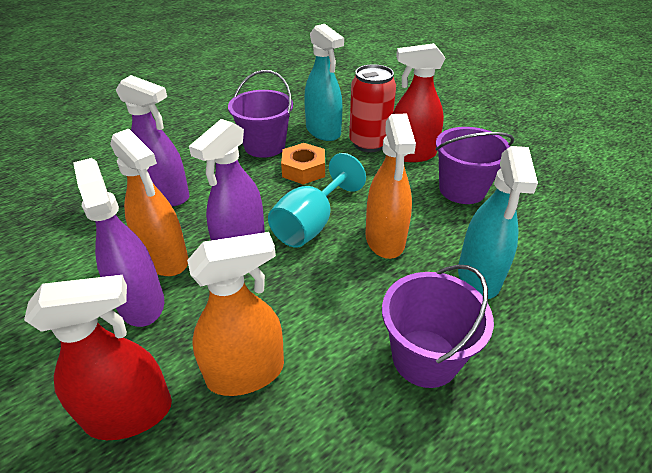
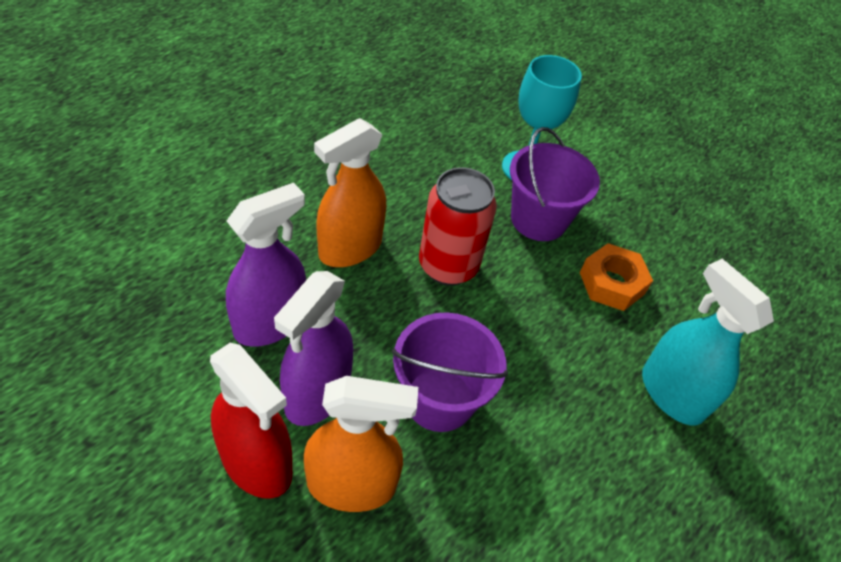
orange spray bottle: [110,129,189,276] [187,232,284,396] [365,114,416,259] = 3 -> [304,376,418,512] [314,118,386,267] = 2
purple bucket: [228,70,293,158] [382,265,494,388] [436,127,514,204] = 3 -> [392,312,508,432] [510,127,600,241] = 2
purple spray bottle: [73,158,164,327] [116,75,190,206] [189,119,265,240] = 3 -> [226,183,306,347] [274,271,353,426] = 2
red spray bottle: [24,275,172,440] [392,43,446,162] = 2 -> [210,343,293,499] = 1
turquoise spray bottle: [304,24,344,141] [458,146,538,299] = 2 -> [642,259,774,425] = 1

